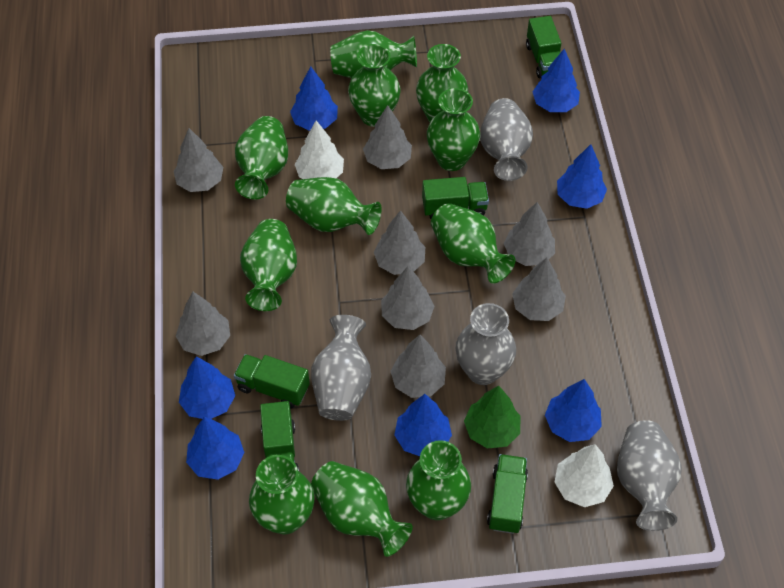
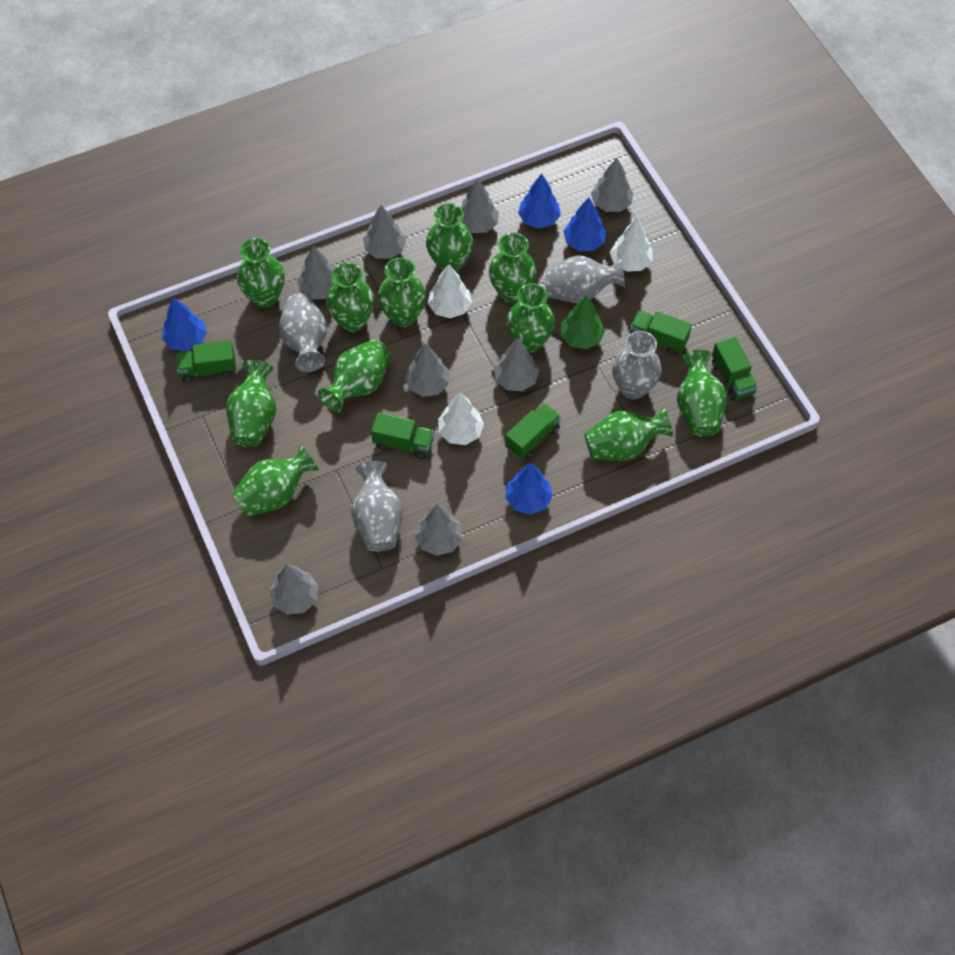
blue tree: [179,356,235,419] [186,417,244,480] [290,66,338,131] [394,394,452,456] [533,49,580,112] [545,379,602,442] [557,144,607,209] = 7 -> [162,298,207,351] [505,463,553,515] [518,174,561,229] [563,197,607,251] = 4
white tree: [295,120,344,179] [554,444,614,507] = 2 -> [428,264,472,318] [438,393,484,445] [610,218,653,272] = 3

